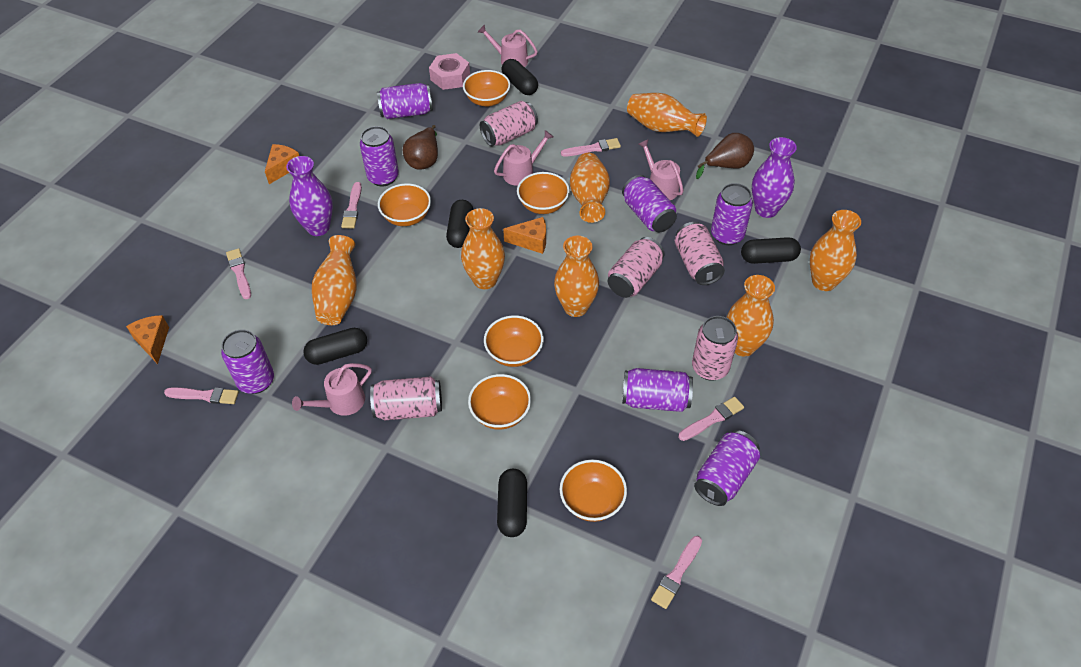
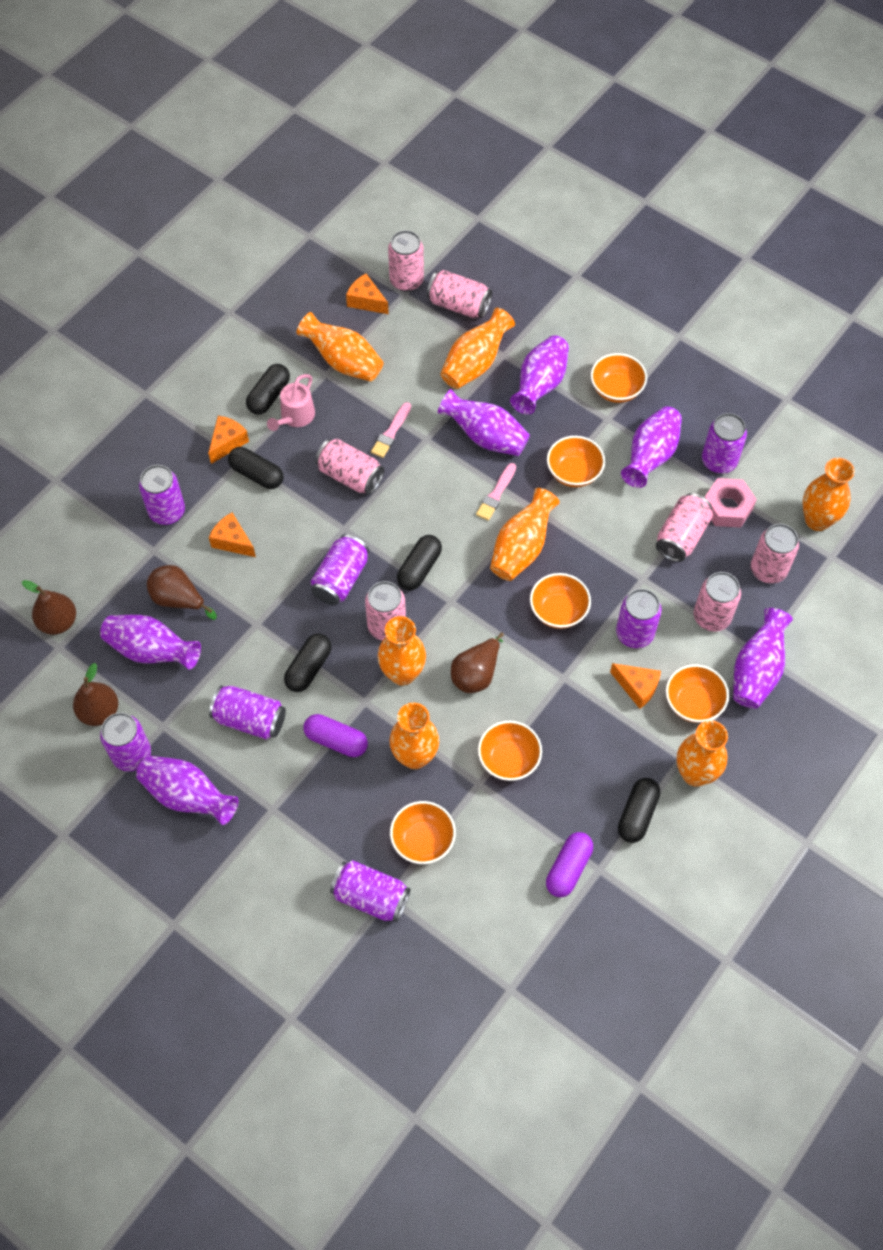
brown pear: [403,125,438,170] [696,133,754,179] = 2 -> [22,580,76,635] [73,663,118,726] [147,565,217,620] [451,632,504,693] = 4
orange cheese: [126,315,169,364] [265,144,299,184] [503,217,546,254] = 3 -> [208,416,249,464] [209,513,256,557] [346,274,389,314] [610,663,661,709] = 4
pink brush: [164,387,239,404] [226,248,251,299] [341,182,362,228] [561,138,621,156] [651,536,702,609] [679,397,744,441] = 6 -> [371,402,411,458] [476,463,516,521] = 2
pink can: [370,376,442,420] [480,101,538,146] [608,237,665,298] [675,222,725,285] [692,316,738,381] = 5 -> [315,439,384,495] [365,581,406,640] [388,230,424,292] [427,270,492,318] [656,493,713,562] [694,572,741,631] [751,524,799,584] = 7
pink watering can: [292,363,372,416] [478,25,538,67] [494,130,553,186] [638,140,684,200] = 4 -> [267,374,315,431] = 1
purple capsule: none = 0 -> [304,714,368,757] [546,832,593,897] = 2
purple vase: [286,156,333,236] [752,137,797,218] = 2 -> [100,615,201,670] [136,756,238,825] [438,389,530,456] [510,335,569,415] [621,406,682,488] [733,608,793,709] = 6

